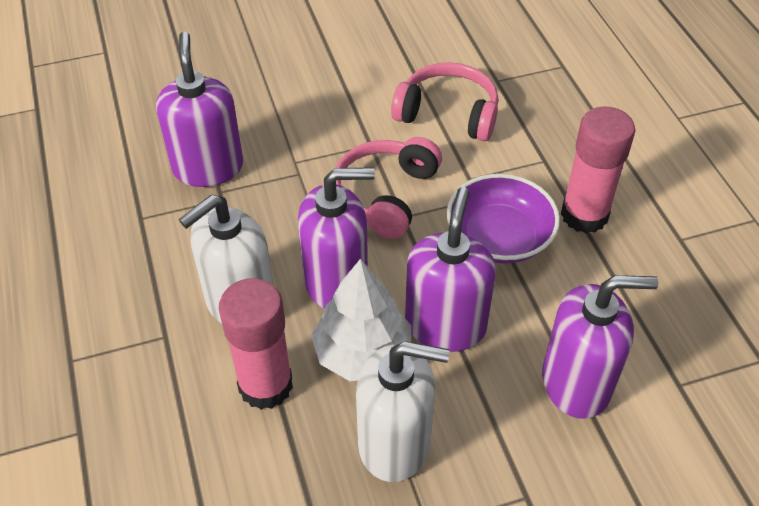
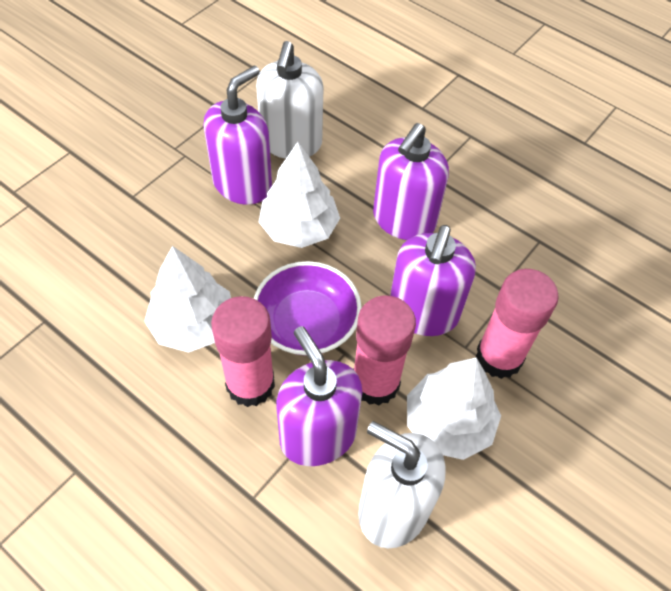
pink glue stick: [219,278,293,410] [561,106,636,233] = 2 -> [211,296,275,407] [354,295,416,406] [476,269,559,379] = 3
pink headphones: [336,137,442,239] [391,62,498,141] = 2 -> none = 0
white tree: [311,259,411,381] = 1 -> [144,246,231,352] [259,142,340,248] [407,358,501,460] = 3

